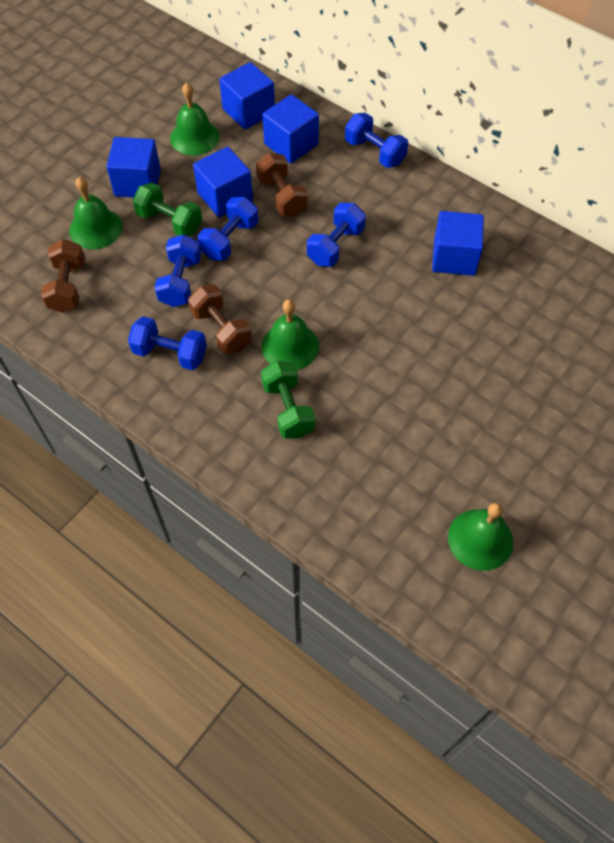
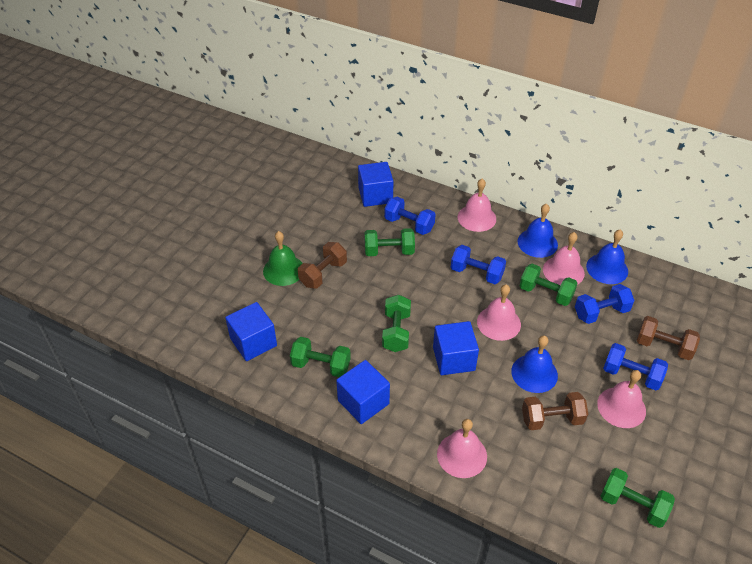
blue bell: none = 0 -> [511,335,558,393] [518,204,558,258] [586,229,628,284] = 3
blue cube: [106,137,161,197] [193,147,253,218] [219,62,275,130] [263,94,319,164] [432,211,484,276] = 5 -> [225,302,277,361] [336,360,390,424] [358,162,394,207] [433,321,479,375] = 4
blue dumbbell: [128,316,207,370] [154,234,201,307] [198,197,259,261] [307,203,366,267] [345,113,408,168] = 5 -> [384,197,436,235] [451,245,506,284] [575,284,635,324] [603,343,668,390] = 4
green bell: [69,177,123,249] [170,83,220,155] [262,299,319,370] [448,503,513,571] = 4 -> [263,231,303,286] = 1
green dumbbell: [133,183,202,236] [261,361,315,439] = 2 -> [290,337,351,377] [364,228,415,256] [382,295,411,352] [520,264,578,306] [601,468,675,528] = 5
pink bell: none = 0 -> [437,419,487,478] [458,178,496,232] [477,284,521,341] [543,232,585,285] [597,370,646,428] = 5

